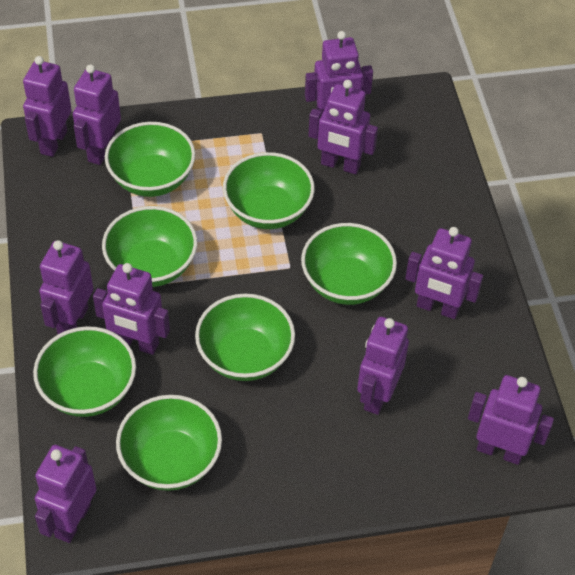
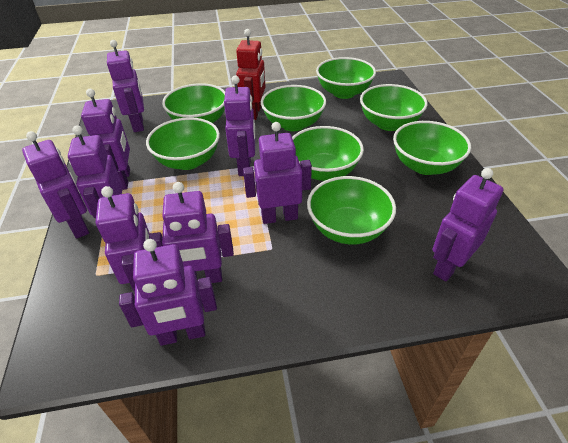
green bowl: [33,326,136,417] [102,206,197,287] [105,122,195,197] [116,395,222,491] [195,294,295,381] [223,152,315,229] [301,223,397,305] = 7 -> [146,117,220,170] [162,83,225,123] [261,85,326,131] [292,126,364,181] [307,176,396,244] [316,57,376,99] [360,84,428,131] [393,121,471,175] = 8
red robot: none = 0 -> [236,29,265,120] = 1

